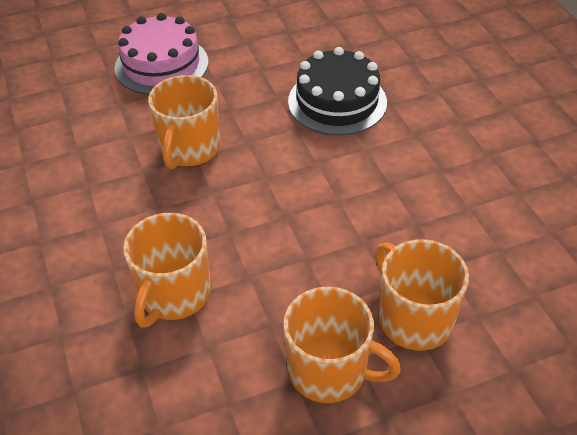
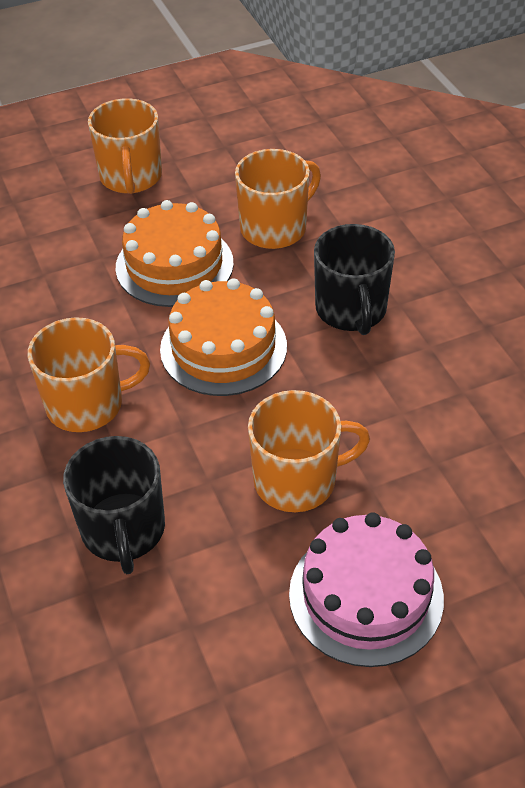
black cake: [288,47,387,135] = 1 -> none = 0
black mug: none = 0 -> [63,436,165,574] [314,224,395,335] = 2
orange cake: none = 0 -> [116,200,234,307] [160,278,287,396] = 2

